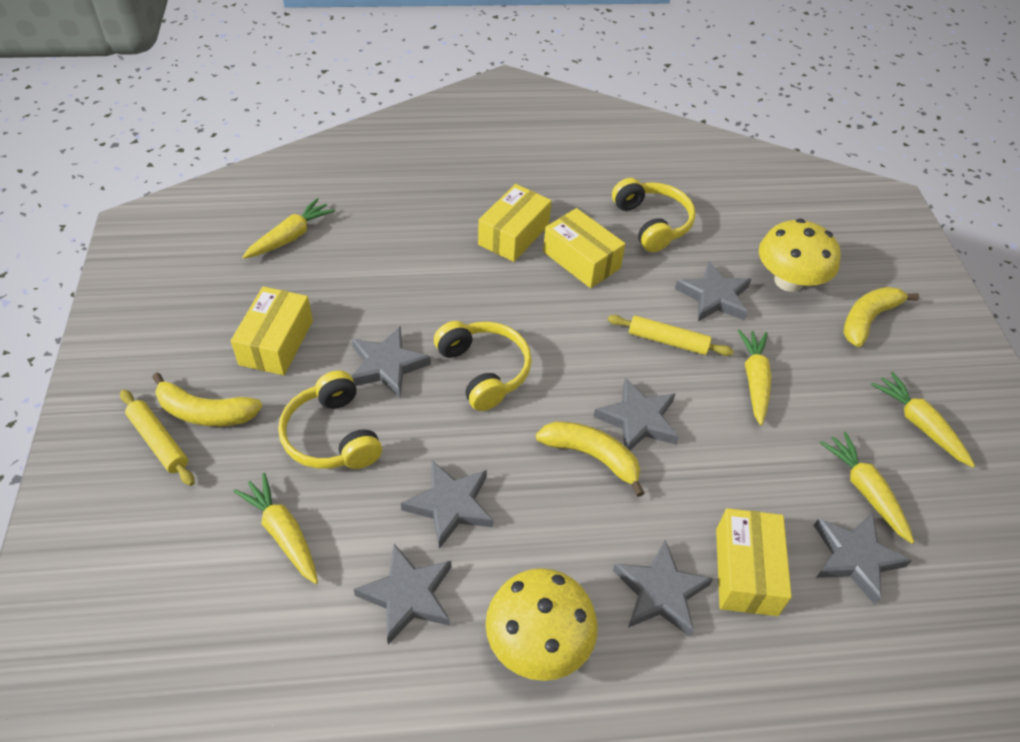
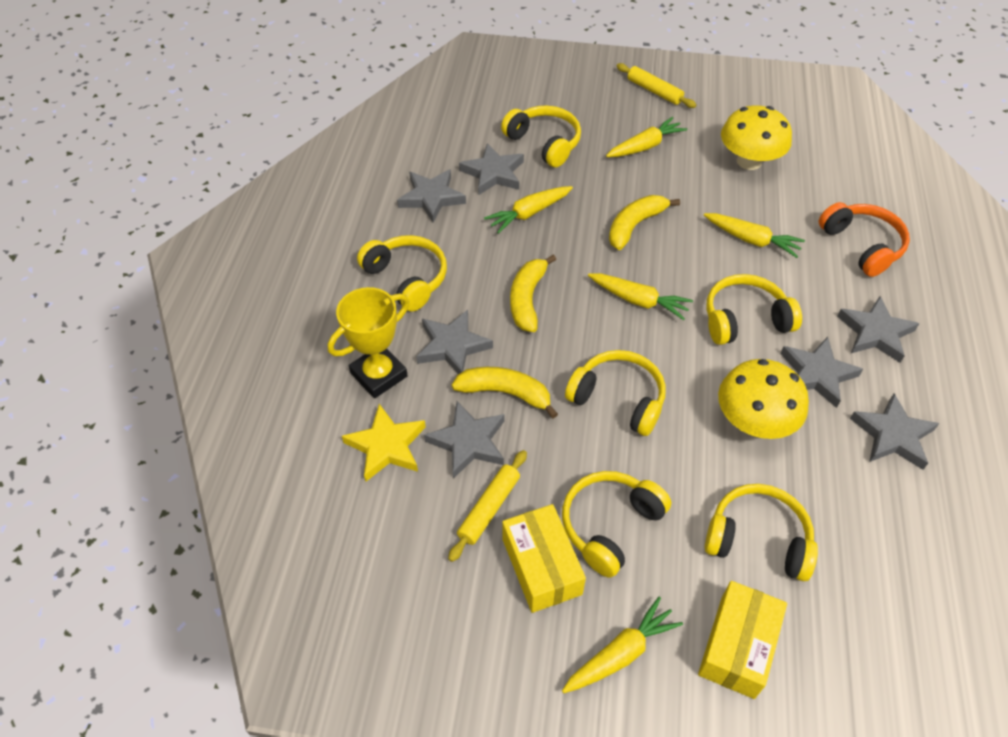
orange headphones: none = 0 -> [819,202,910,277] = 1
yellow box: [231,286,313,375] [478,184,551,262] [543,208,625,288] [716,508,792,616] = 4 -> [502,504,586,613] [698,581,787,699] = 2
yellow headphones: [278,371,382,469] [434,321,532,411] [612,178,696,252] = 3 -> [357,235,447,312] [501,105,581,167] [562,471,671,578] [565,350,666,436] [705,484,818,581] [706,274,802,345] = 6
yellow star: none = 0 -> [342,404,426,481] = 1
yellow trophy: none = 0 -> [328,287,409,398] = 1

